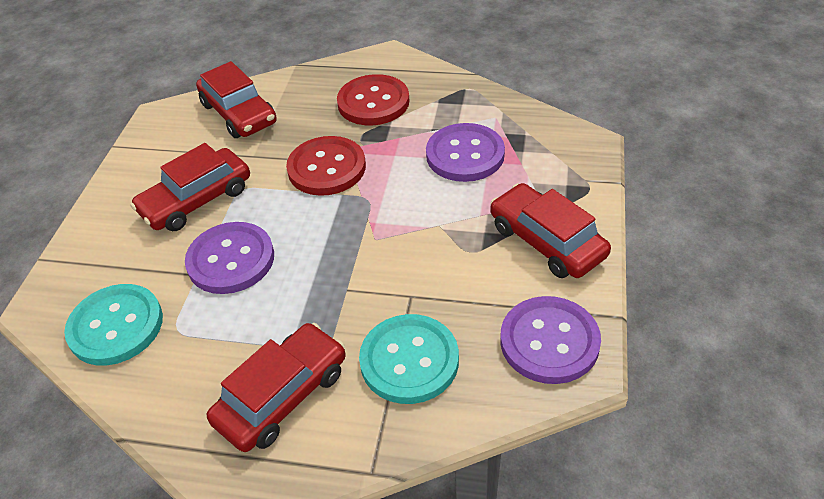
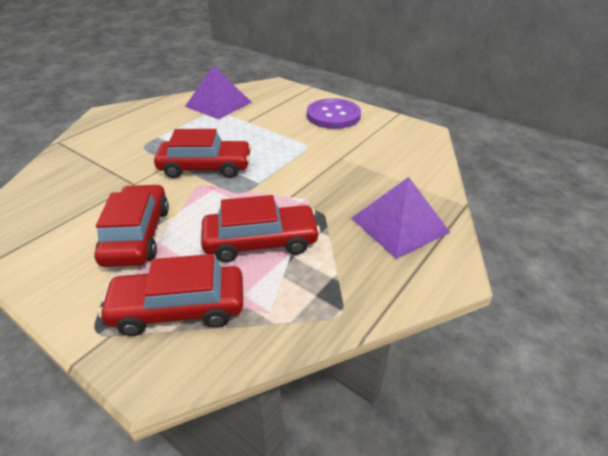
purple button: [185,222,274,294] [426,123,505,182] [500,296,601,384] = 3 -> [307,98,361,129] = 1
purple pyramid: none = 0 -> [185,65,251,119] [351,177,450,259] = 2
red button: [286,136,366,196] [337,74,410,125] = 2 -> none = 0
turquoise button: [64,284,163,366] [359,314,459,404] = 2 -> none = 0

